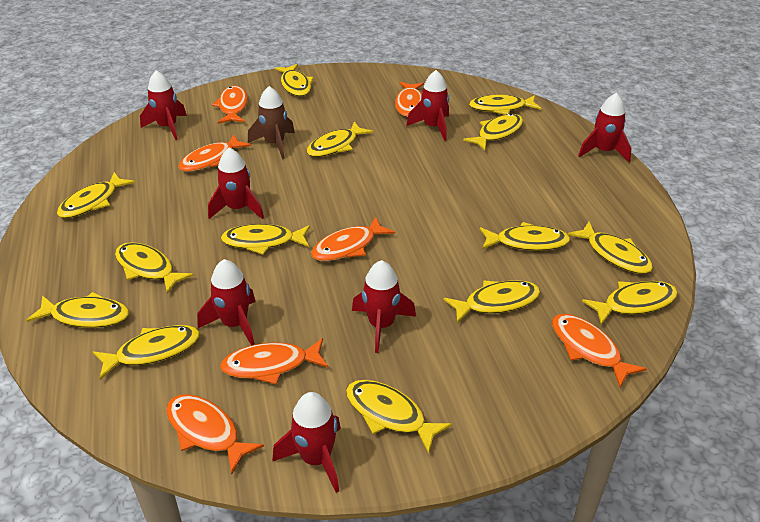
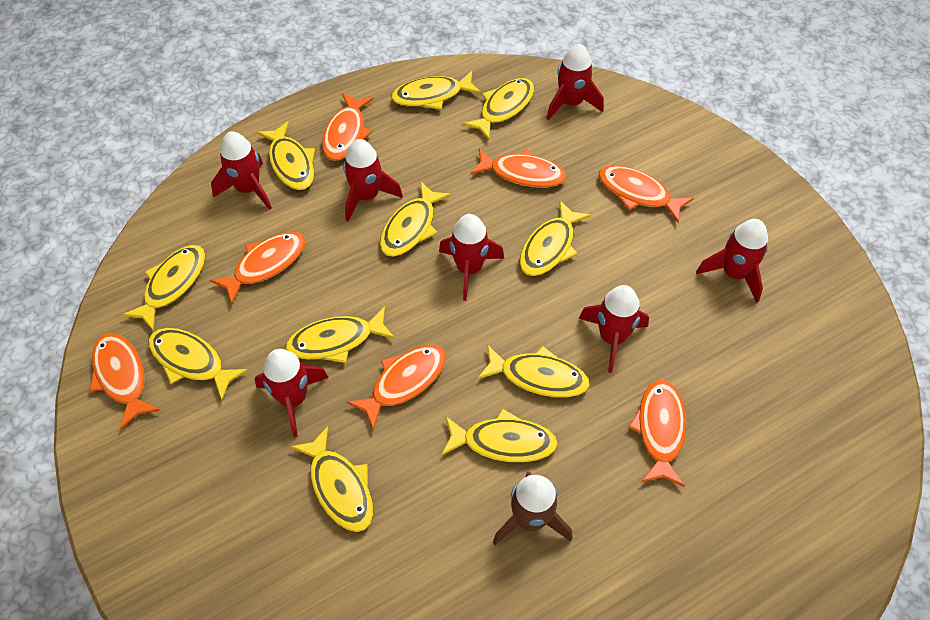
yellow fish: [26,292,129,328] [57,172,135,218] [93,325,200,380] [115,242,194,294] [221,224,310,255] [275,64,314,96] [307,122,373,157] [346,380,452,454] [443,280,540,323] [463,114,523,150] [469,95,541,114] [480,222,570,251] [567,222,653,274] [582,281,678,325] = 14 -> [122,245,205,331] [149,328,248,400] [257,121,315,190] [285,306,395,363] [290,426,373,532] [380,181,451,257] [391,71,481,110] [441,409,558,463] [463,78,535,140] [477,344,590,398] [520,200,591,276] = 11

